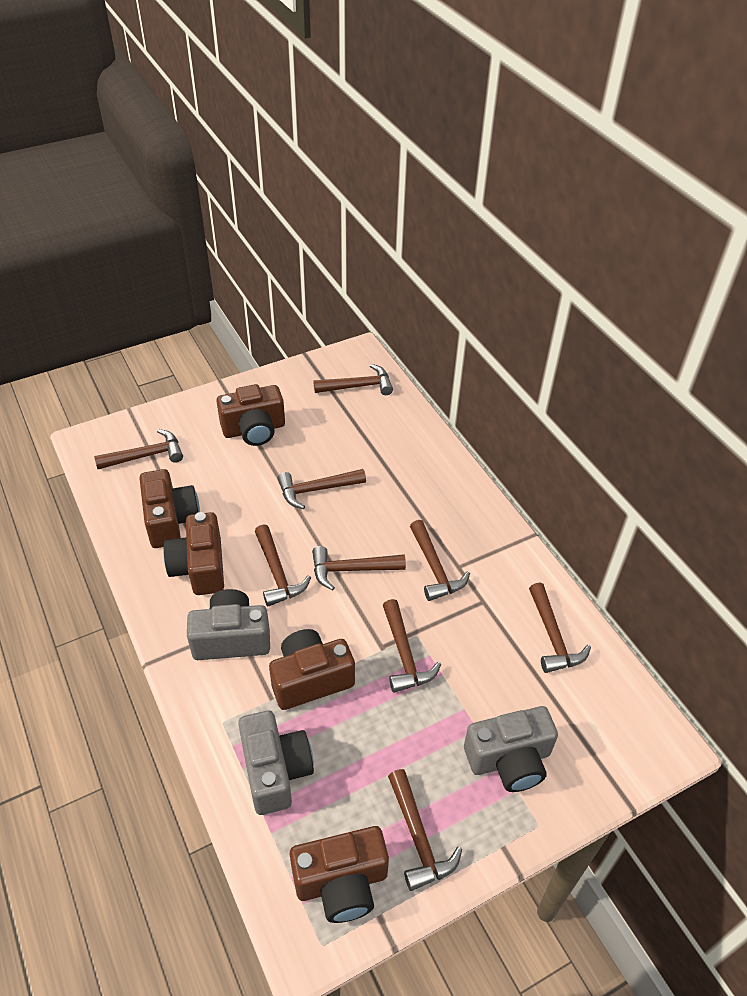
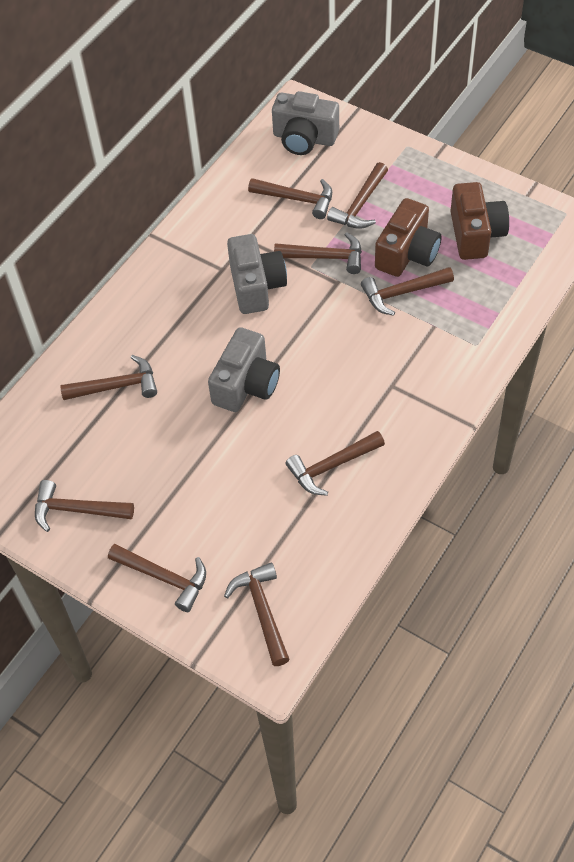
brown camera: [139,469,200,548] [163,512,224,595] [216,384,285,446] [269,629,355,710] [290,826,389,923] = 5 -> [375,198,441,277] [450,182,509,260] = 2

